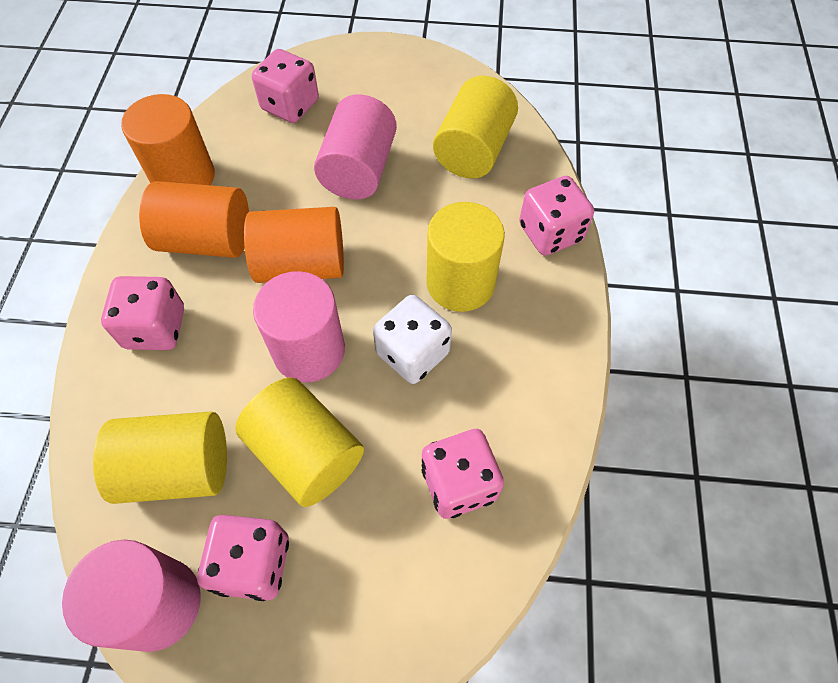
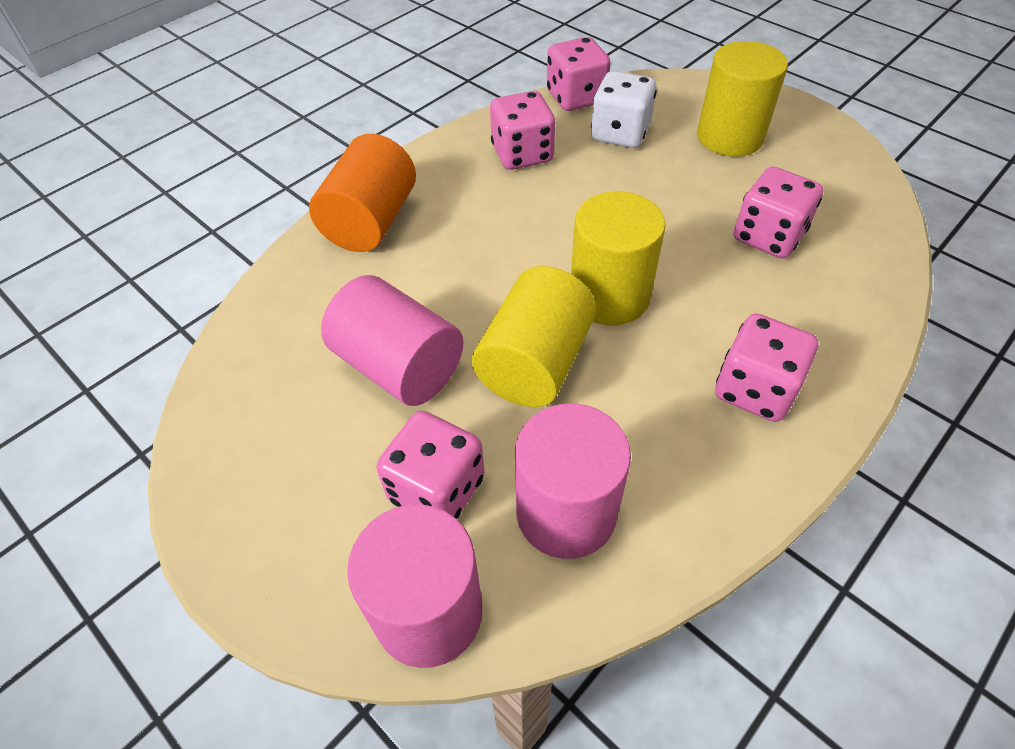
orange cylinder: [121,94,215,185] [139,181,249,258] [244,207,344,283] = 3 -> [309,134,416,252] = 1
yellow cylinder: [93,411,227,504] [235,377,364,507] [426,202,505,312] [433,76,518,178] = 4 -> [472,266,596,407] [571,191,666,325] [697,41,788,157] = 3

